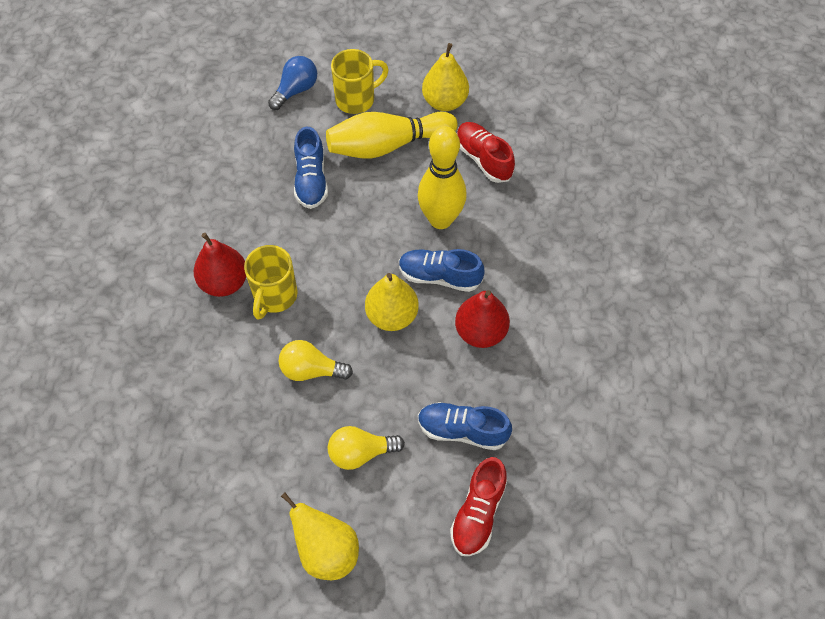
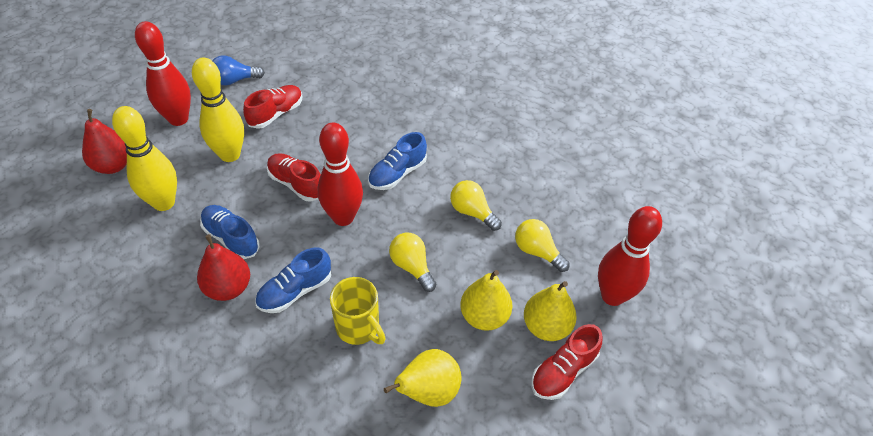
red bowling pin: none = 0 -> [135,21,191,126] [317,123,363,226] [598,206,662,306] = 3
red shoe: [450,457,507,556] [457,122,515,183] = 2 -> [243,85,302,129] [267,153,321,202] [531,324,603,400] = 3
yellow light bulb: [278,340,353,381] [328,426,405,470] = 2 -> [389,232,436,292] [450,180,502,231] [515,219,570,272] = 3
yellow mug: [244,245,297,320] [331,49,389,114] = 2 -> [330,277,386,345] = 1

